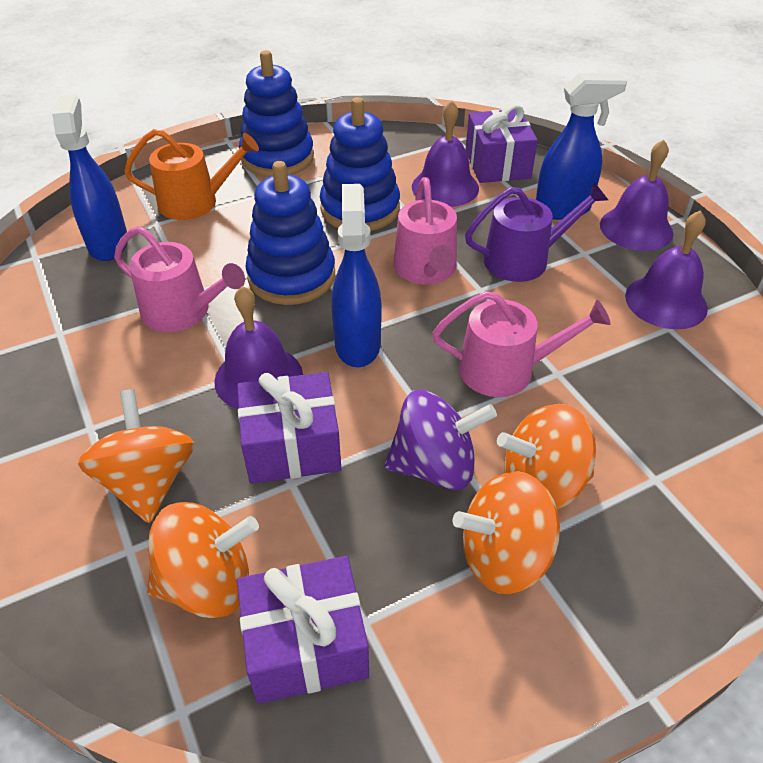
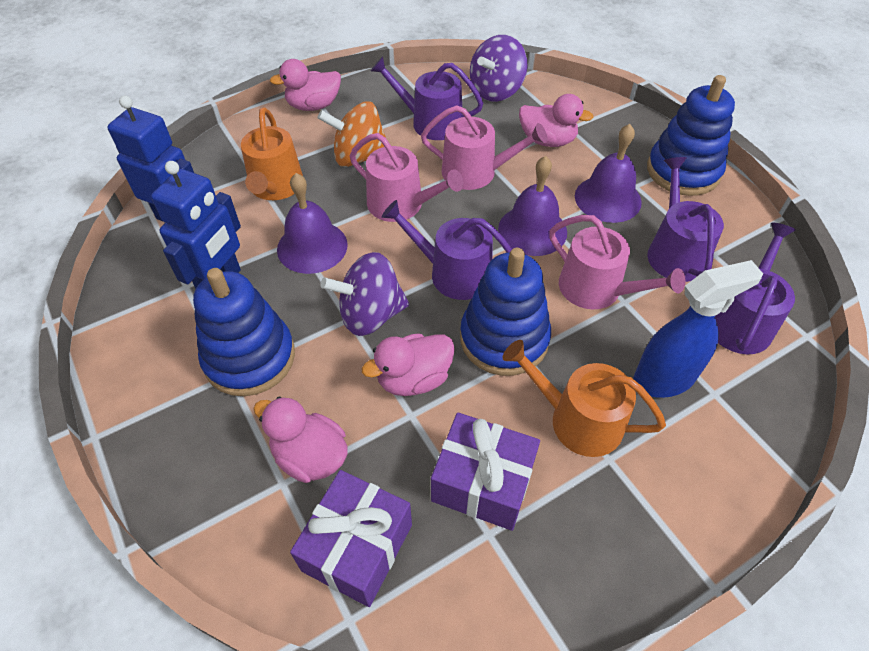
blue robot: none = 0 -> [107,96,194,222] [151,161,241,289] = 2
blue spray bottle: [52,94,128,261] [331,184,382,367] [536,73,627,220] = 3 -> [633,260,763,398] = 1
orange spinning top: [78,389,194,523] [147,502,259,618] [453,471,560,594] [497,404,596,510] = 4 -> [318,101,386,167] = 1
orange watering can: [124,129,259,220] = 1 -> [241,107,303,200] [503,340,666,457] = 2
pink duck: none = 0 -> [253,396,348,483] [270,59,341,111] [361,333,455,396] [519,94,594,147] = 4
purple bell: [214,286,303,409] [412,100,479,207] [600,139,674,251] [625,210,708,329] = 4 -> [277,173,348,274] [498,156,567,256] [575,124,642,223] = 3
purple gift: [237,372,341,484] [237,556,369,704] [466,104,538,183] = 3 -> [290,470,412,607] [431,412,540,531] = 2
purple spinning top: [384,390,497,490] = 1 -> [320,252,409,336] [470,35,528,102] = 2
purple watering can: [465,182,608,282] = 1 -> [371,56,483,140] [382,200,512,300] [647,157,724,282] [715,223,796,354] = 4

